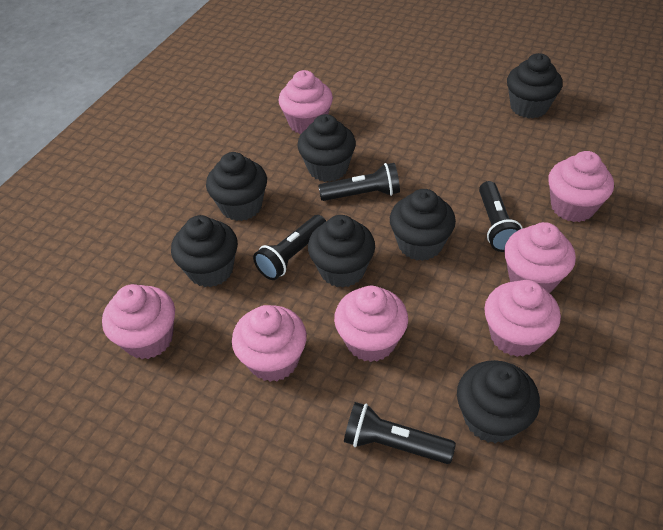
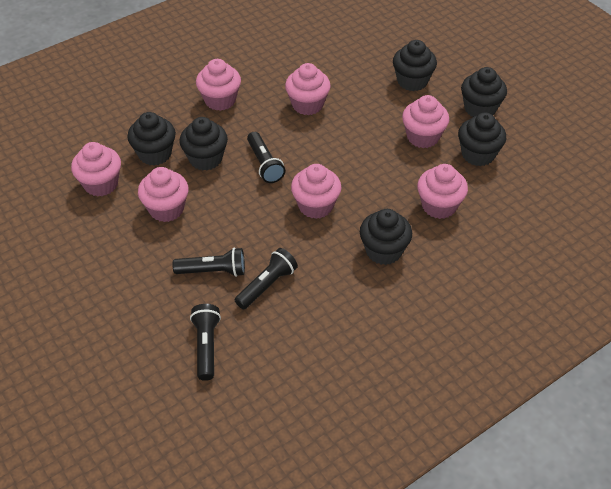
black cupcake: [171,215,238,287] [206,152,267,221] [297,114,356,182] [308,215,375,288] [390,189,456,261] [457,360,540,443] [507,53,563,119] = 7 -> [127,112,176,166] [180,117,228,170] [360,209,412,265] [393,40,437,91] [458,113,506,166] [461,67,507,117] = 6

